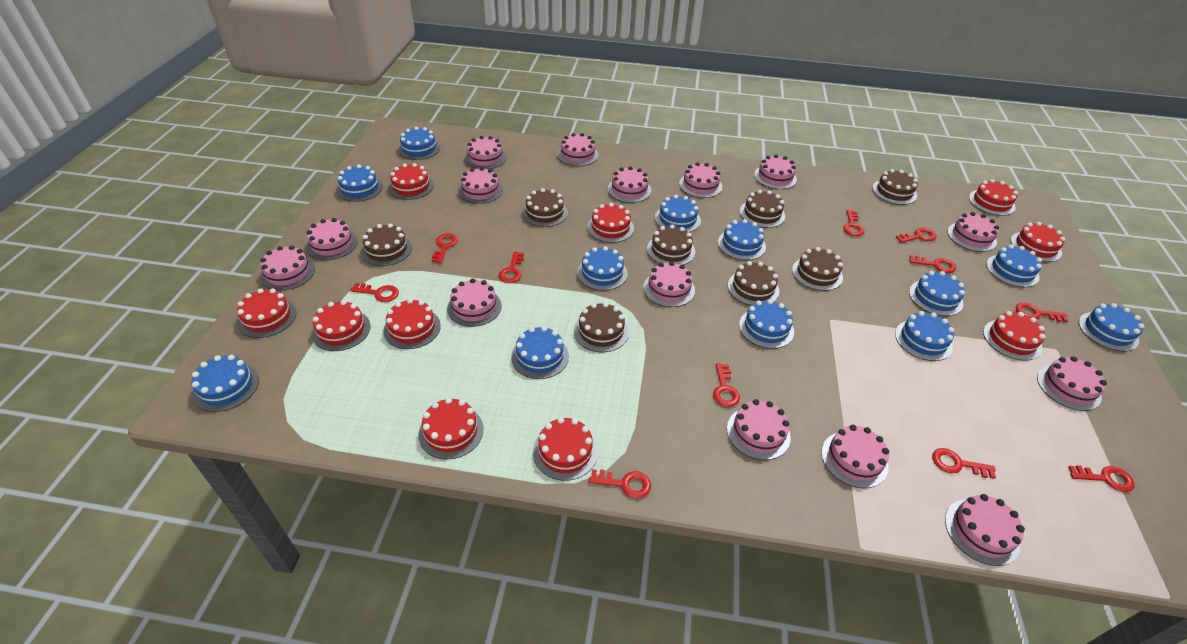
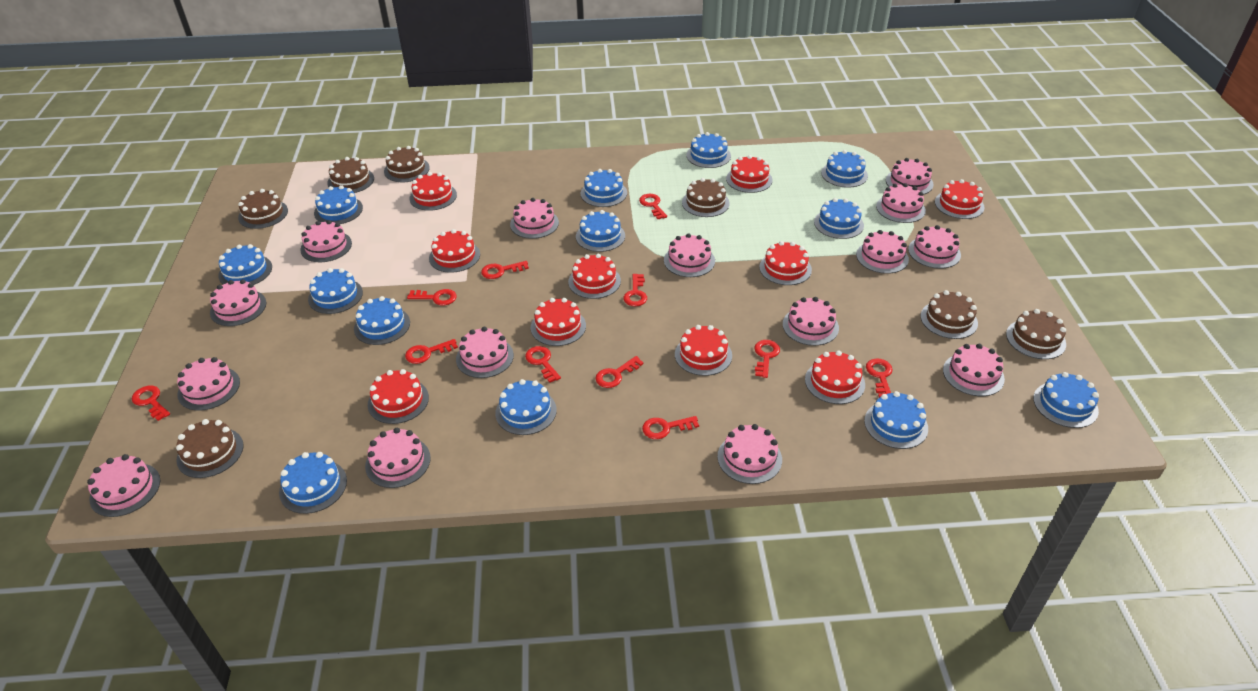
blue cake: [191,355,259,412] [336,164,383,202] [398,127,440,160] [511,326,569,379] [577,246,628,291] [655,195,701,232] [718,219,766,260] [739,299,794,349] [895,311,954,361] [909,271,965,316] [986,245,1042,287] [1079,303,1145,351] = 12 -> [218,244,272,285] [279,452,347,514] [308,268,363,314] [314,185,363,224] [354,296,410,345] [495,379,557,435] [576,210,625,252] [581,169,627,207] [686,132,731,168] [814,198,864,239] [821,150,868,188] [864,391,928,449] [1033,372,1099,428] = 13
brown cake: [361,223,412,266] [522,188,568,227] [574,302,629,352] [647,224,695,265] [728,261,779,306] [740,190,785,228] [792,247,843,291] [872,169,918,205] = 8 -> [176,419,243,478] [238,189,288,229] [327,157,374,193] [384,146,430,182] [682,178,730,217] [920,290,978,339] [1006,309,1066,359] = 7

